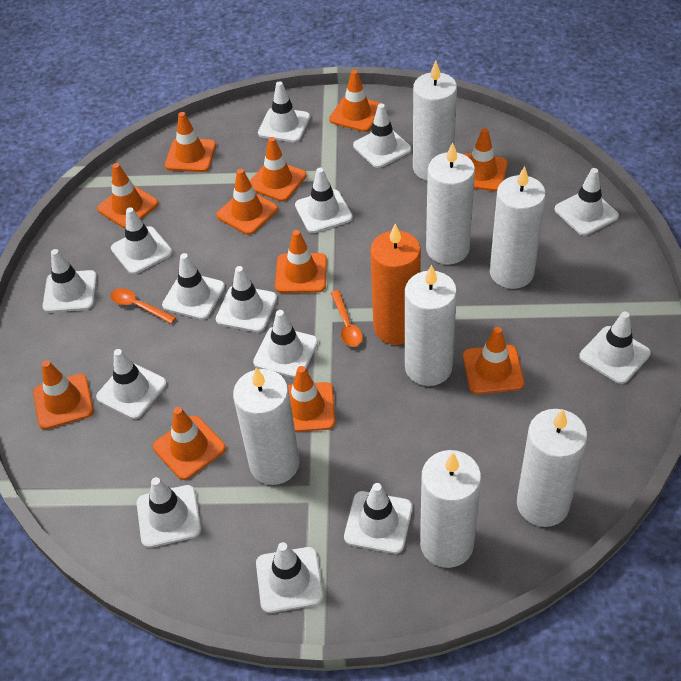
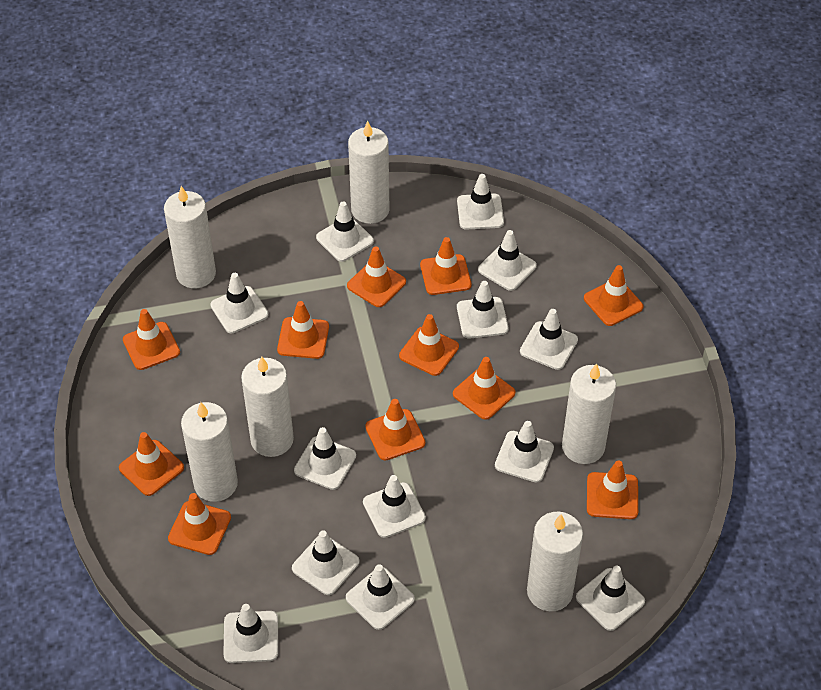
orange candle: [370,224,421,345] = 1 -> none = 0
orange spoon: [110,288,176,324] [331,290,363,347] = 2 -> none = 0
white candle: [233,368,299,485] [405,265,457,386] [413,61,457,181] [420,450,481,568] [426,142,475,264] [490,166,546,289] [517,409,587,527] = 7 -> [164,186,216,288] [181,402,238,502] [241,356,294,457] [348,121,390,224] [527,512,583,611] [562,363,616,464] = 6
white traffic cone: [43,249,97,313] [96,349,167,419] [111,207,172,274] [137,477,201,548] [162,253,225,320] [216,266,277,332] [253,310,318,378] [256,542,324,613] [258,81,310,142] [295,168,353,233] [344,483,412,554] [353,103,411,168] [555,168,619,236] [579,312,651,384] = 14 -> [210,273,269,333] [223,604,278,663] [292,530,359,595] [294,427,356,490] [316,201,374,262] [346,564,415,630] [363,475,426,538] [457,174,504,230] [457,281,509,339] [478,230,537,291] [495,421,554,483] [520,309,578,370] [576,566,645,631] = 13

